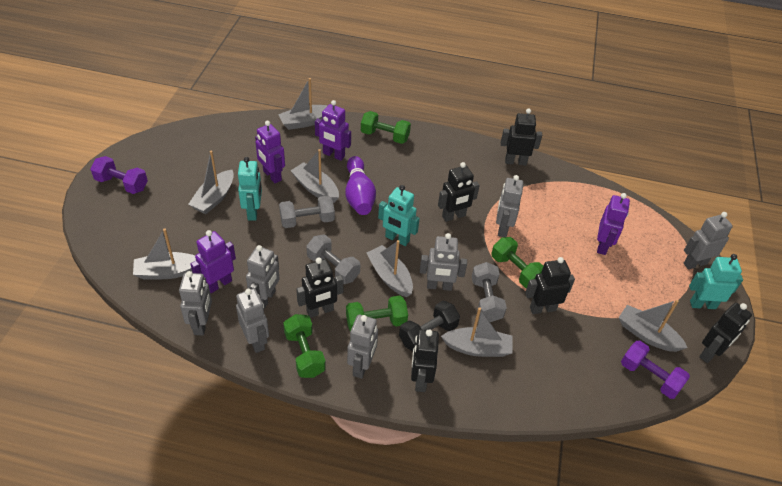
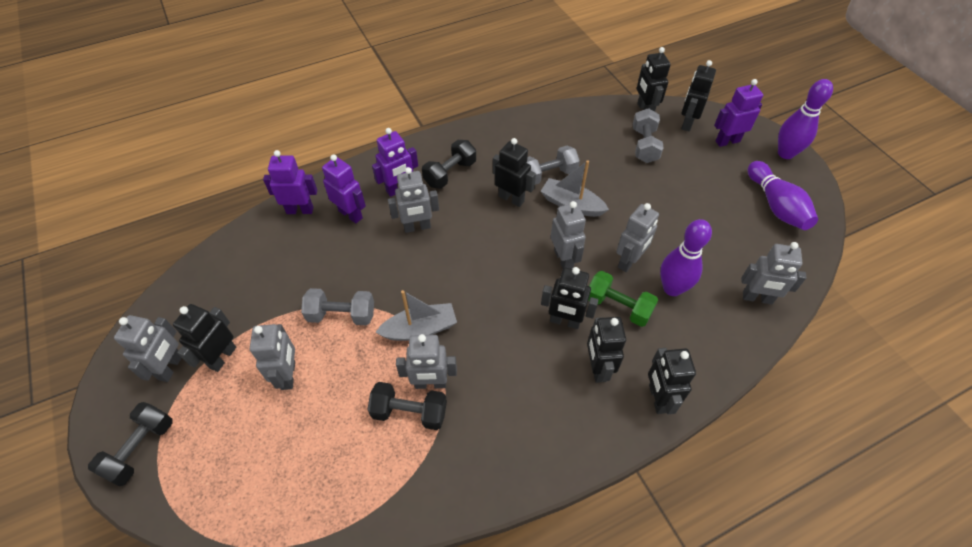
black dumbbell: [399,301,460,351] = 1 -> [88,402,173,487] [367,382,447,430] [422,140,476,189] = 3
black robot: [296,258,344,318] [411,329,439,392] [438,162,480,222] [501,108,542,166] [525,257,575,314] [699,303,752,363] = 6 -> [173,304,236,372] [493,138,536,207] [541,267,598,329] [587,317,626,383] [637,47,671,112] [648,348,696,414] [681,60,716,131] = 7
green dumbbell: [283,314,326,378] [346,296,408,331] [361,111,411,144] [491,237,543,288] = 4 -> [588,271,658,327] = 1
grey boat: [133,228,196,279] [188,151,234,214] [278,78,328,130] [291,149,339,203] [366,240,413,297] [441,307,513,357] [619,300,688,352] = 7 -> [375,290,457,341] [541,160,609,217] = 2
purple bowling pin: [345,156,376,215] = 1 -> [660,219,712,296] [748,161,818,230] [778,79,833,159] = 3
purple dumbbell: [90,156,148,194] [621,341,690,399] = 2 -> none = 0
turquoise robot: [238,157,262,221] [378,185,420,246] [689,254,743,309] = 3 -> none = 0

